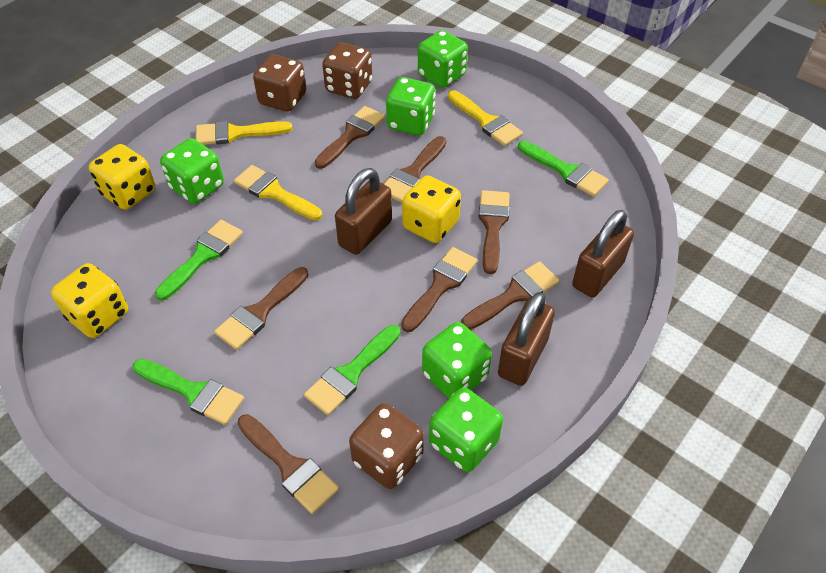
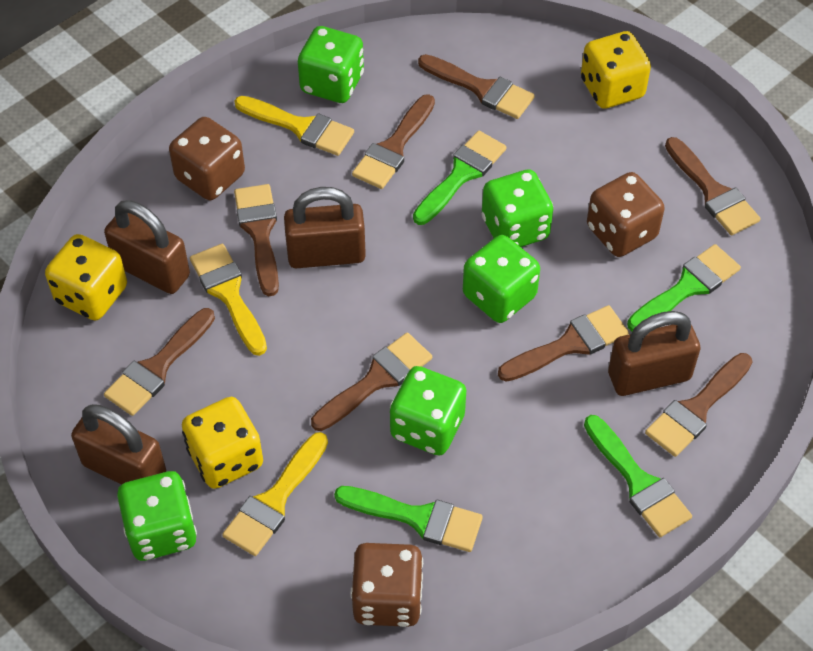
brown brush: [214,267,309,350] [237,414,339,514] [314,106,385,169] [384,136,446,203] [401,247,478,332] [461,261,560,330] [478,190,510,274] = 7 -> [104,308,215,416] [234,184,279,296] [311,333,432,431] [352,94,435,189] [418,54,535,119] [498,305,629,382] [645,353,753,457] [665,137,761,235] = 8
brown padlock: [335,168,392,255] [498,292,555,386] [572,210,634,298] = 3 -> [71,404,166,485] [104,200,190,294] [284,187,366,268] [608,311,701,396] = 4

